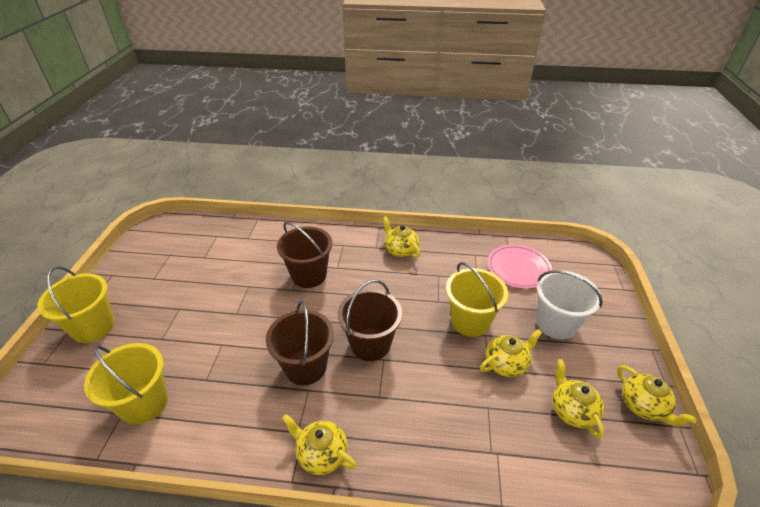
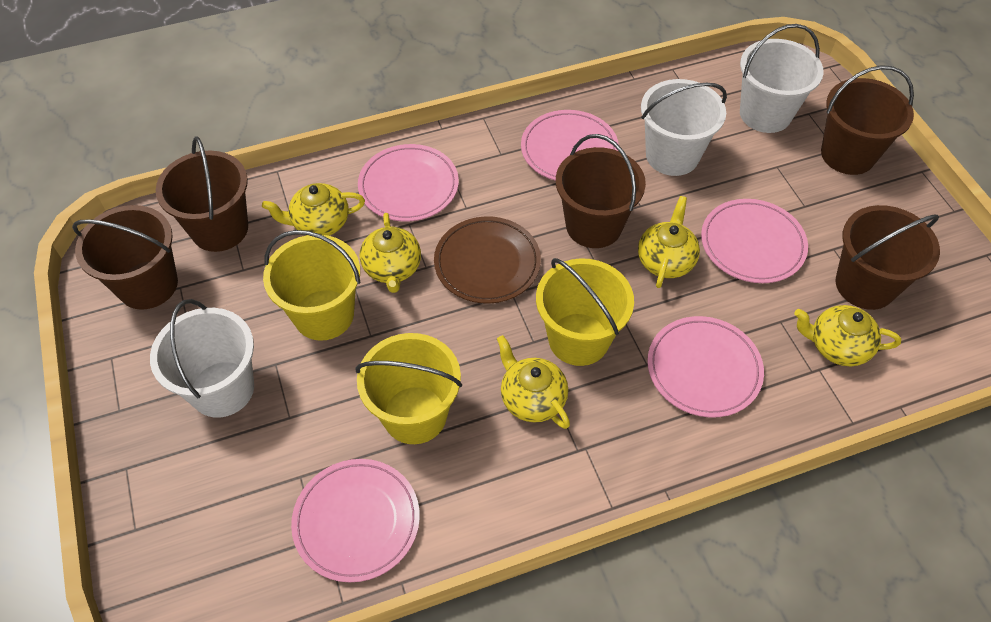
brown bucket: [266,300,334,385] [277,222,333,288] [338,279,402,361] = 3 -> [72,205,178,310] [156,136,248,252] [556,134,646,248] [821,65,914,175] [836,205,940,310] = 5
brown plate: none = 0 -> [434,216,541,304] = 1
pink plate: [488,244,552,289] = 1 -> [291,459,420,582] [358,144,459,221] [521,110,619,181] [647,316,764,417] [701,199,808,283] = 5
white bucket: [537,270,603,340] = 1 -> [150,299,254,418] [641,79,727,176] [740,24,824,133] = 3

